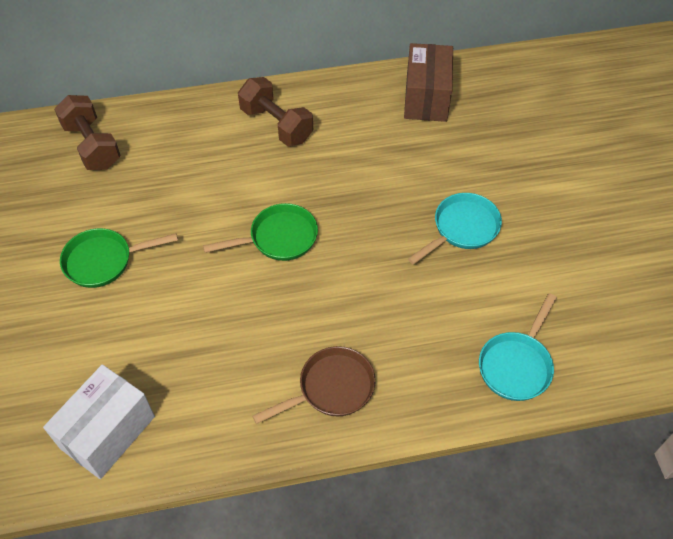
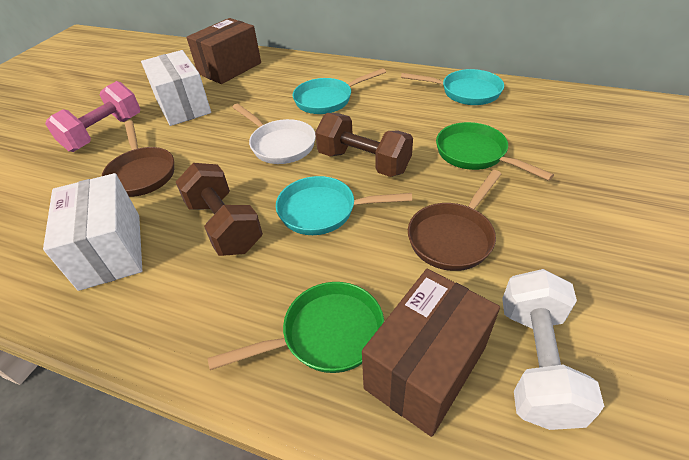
brown box: [404,43,453,122] = 1 -> [186,18,261,84] [362,269,500,437] = 2
brown pan: [252,346,376,424] = 1 -> [102,120,174,197] [408,170,501,271] = 2
pink dumbbell: none = 0 -> [45,81,140,152] = 1
turquoise pan: [408,193,502,265] [479,293,557,401] = 2 -> [276,176,412,235] [293,68,386,114] [401,69,504,105] = 3
white box: [43,365,155,479] = 1 -> [43,173,142,291] [141,50,211,126] = 2
white dumbbell: none = 0 -> [502,269,604,430] = 1
white pan: none = 0 -> [232,104,316,164] = 1

